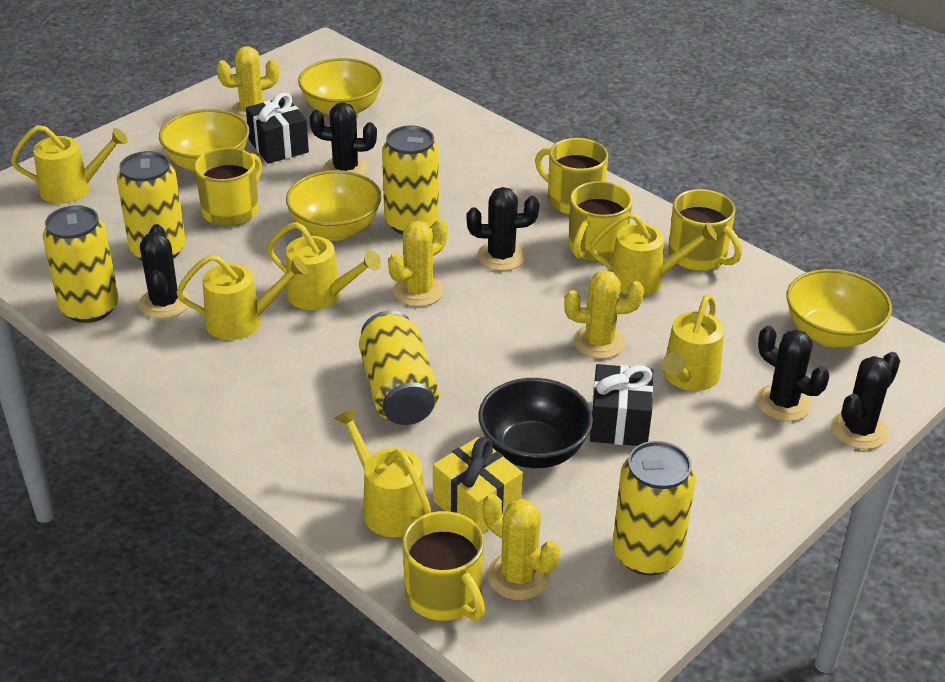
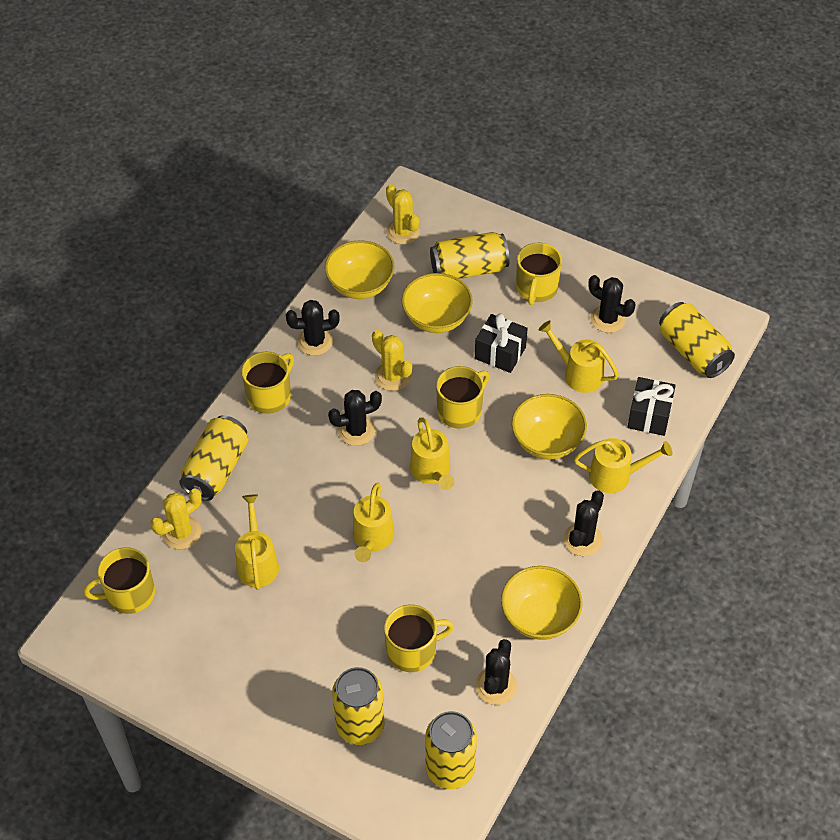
black bowl: [478,378,593,468] = 1 -> none = 0
yellow cactus: [216,46,279,121] [388,219,448,307] [483,493,560,600] [564,270,644,359] = 4 -> [150,488,202,549] [372,330,412,391] [386,184,420,244] = 3
yellow gift: [433,437,523,534] = 1 -> none = 0
yellow watering can: [11,125,128,204] [176,255,308,340] [267,222,381,310] [334,407,432,537] [589,212,718,296] [662,294,724,391] = 6 -> [235,494,279,590] [353,483,394,562] [410,418,454,490] [538,321,619,393] [574,438,672,493] = 5

